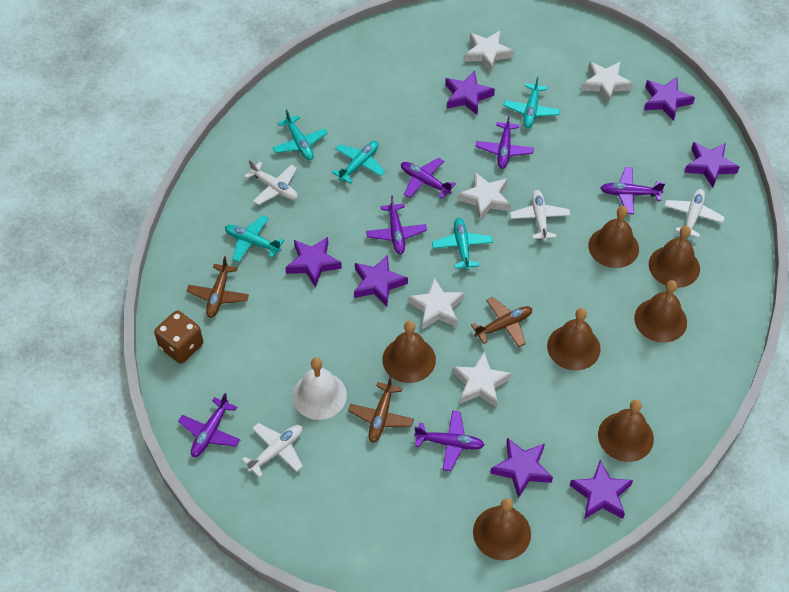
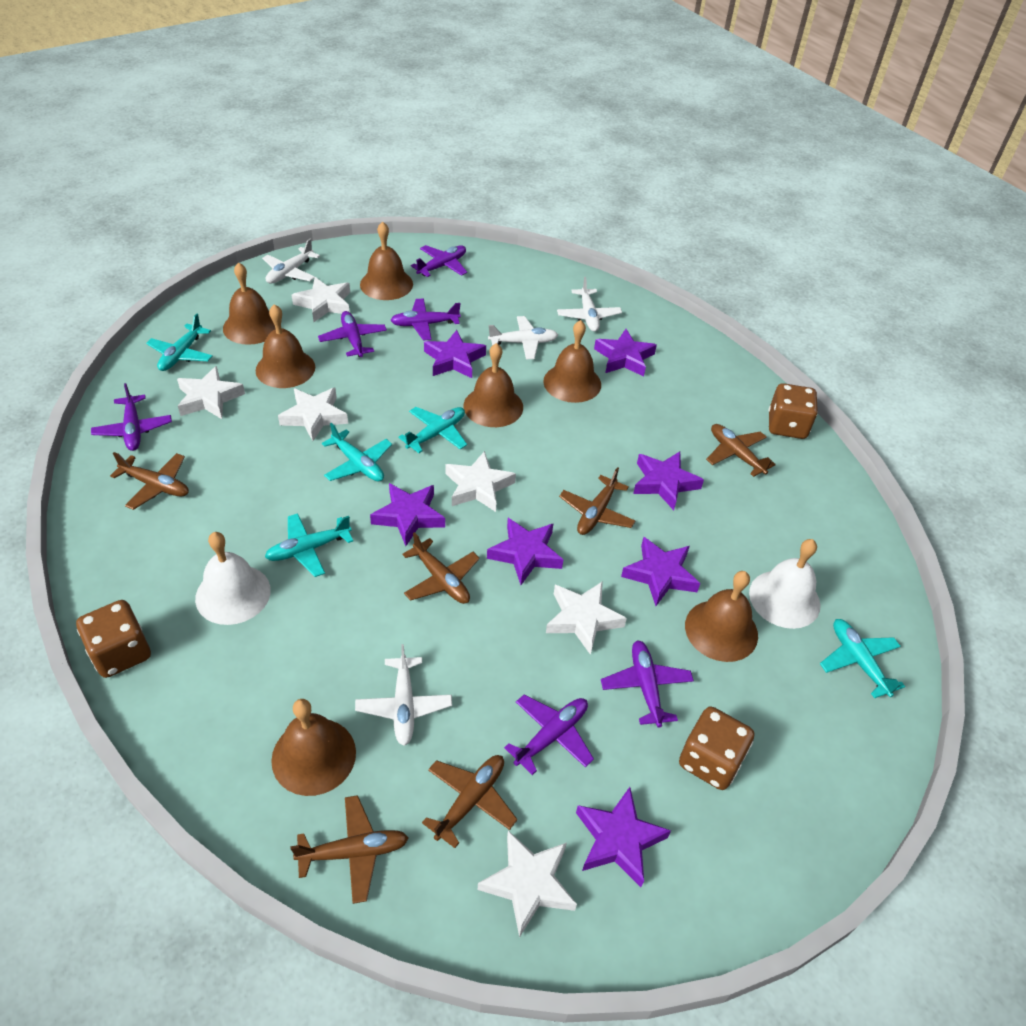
brown dice: [154,310,203,364] = 1 -> [76,600,151,678] [679,706,754,790] [769,383,818,439] = 3
brown plane: [187,256,249,318] [348,376,414,443] [471,297,532,347] = 3 -> [110,452,189,510] [290,795,408,904] [402,532,480,604] [422,755,517,848] [559,467,635,535] [706,424,776,477] = 6
white bell: [292,358,347,420] = 1 -> [195,532,271,625] [749,539,821,629] = 2
white star: [408,278,465,330] [452,352,512,408] [458,172,511,221] [464,31,514,72] [581,62,633,104] = 5 -> [177,366,245,419] [278,388,348,441] [292,277,350,322] [446,451,516,512] [478,831,577,938] [546,581,627,655] = 6

